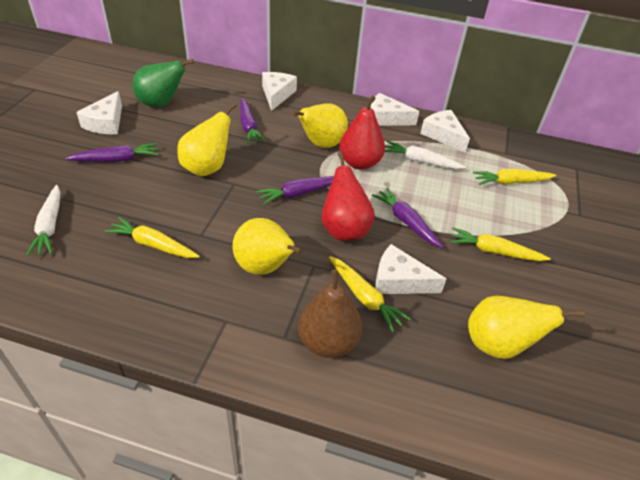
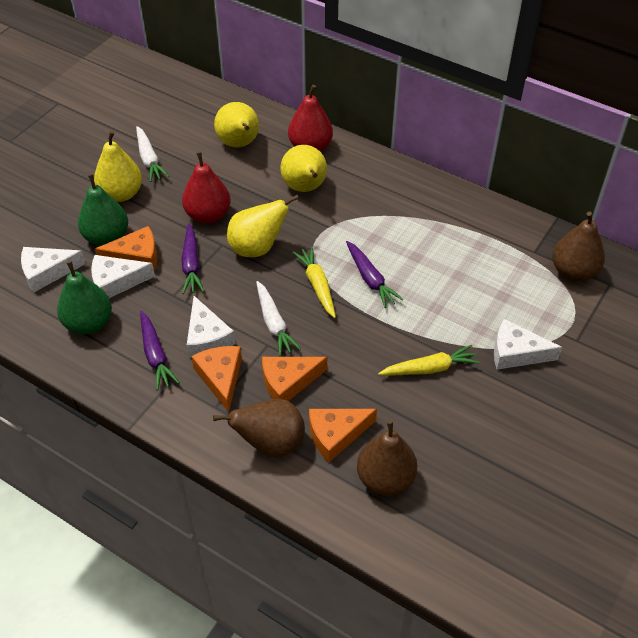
brown pear: [298,269,362,358] = 1 -> [213,399,305,458] [357,420,417,496] [553,212,605,281] = 3
green pear: [133,59,194,107] = 1 -> [57,261,112,334] [78,174,128,246] = 2
orange cheese: none = 0 -> [95,226,157,271] [191,346,242,412] [262,357,327,401] [309,409,377,462] = 4
purple carrot: [66,143,159,162] [240,98,266,144] [256,176,334,205] [372,188,443,248] = 4 -> [140,311,180,390] [181,224,204,294] [346,241,404,308] = 3
white cheese: [76,91,122,134] [262,72,297,111] [370,93,419,126] [375,244,446,294] [420,110,470,152] = 5 -> [21,247,86,293] [91,255,155,298] [187,296,235,358] [494,319,562,370] = 4
yellow carrot: [105,217,200,258] [329,256,411,332] [450,228,551,261] [473,169,556,185] = 4 -> [293,247,336,318] [378,345,480,376] = 2

